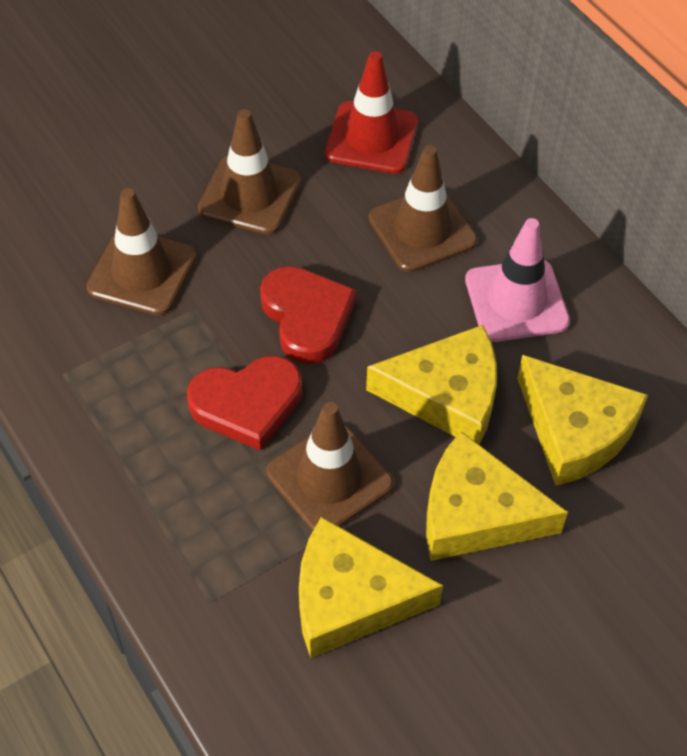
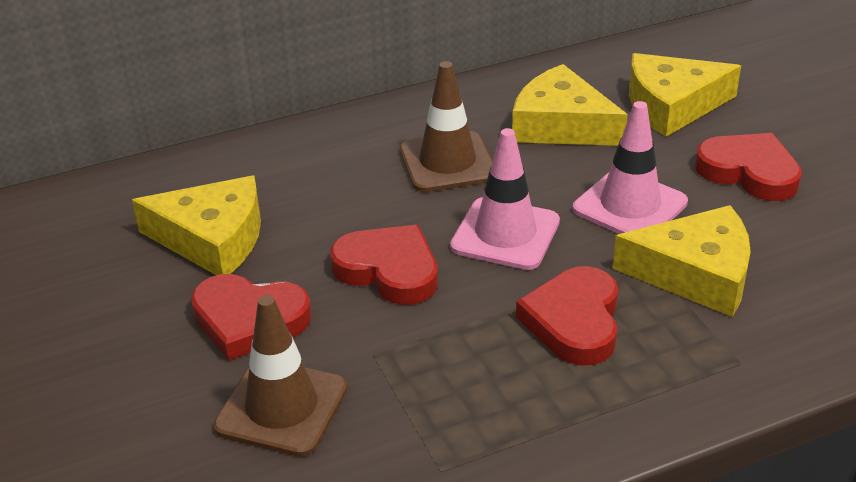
brown traffic cone: [86,188,196,315] [198,109,301,235] [267,402,393,531] [369,145,477,272] = 4 -> [214,295,347,457] [400,61,493,192] = 2
pink traffic cone: [465,218,570,342] = 1 -> [450,128,560,270] [573,101,688,234] = 2
red heart: [187,356,302,451] [260,266,356,364] = 2 -> [191,274,312,360] [330,225,438,305] [516,266,618,366] [695,133,802,201] = 4
red traffic cone: [325,51,418,174] = 1 -> none = 0

